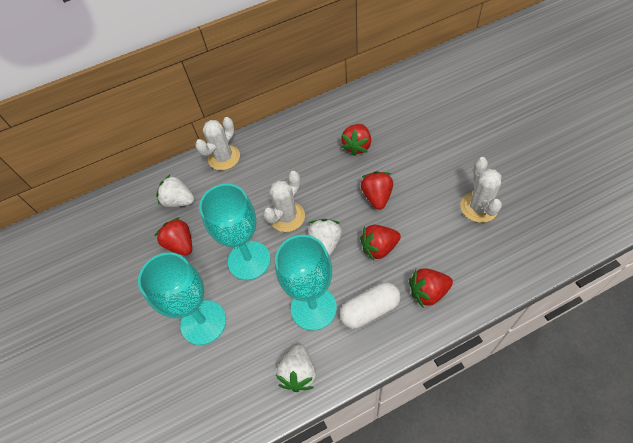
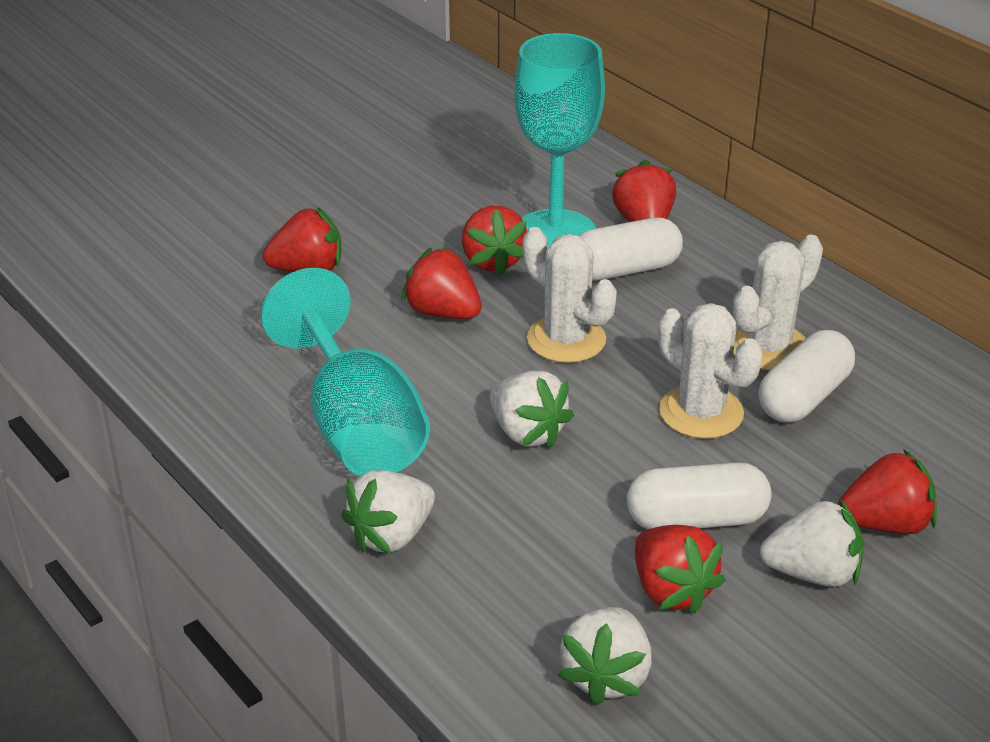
red strawberry: [155,217,192,255] [341,124,371,156] [360,225,401,261] [361,171,393,210] [409,268,453,307] = 5 -> [263,207,341,272] [401,247,482,319] [462,206,527,276] [612,160,676,222] [635,525,726,614] [837,449,937,534] = 6
turquoise goblet: [138,252,226,345] [199,184,271,280] [275,235,337,331] = 3 -> [261,268,430,476] [514,33,605,249] = 2
white capsule: [340,283,401,329] = 1 -> [579,217,683,281] [627,462,772,529] [758,330,855,423] = 3
white strawberry: [156,175,195,207] [276,344,316,392] [308,219,342,256] = 3 -> [341,470,435,554] [490,371,574,448] [558,607,652,705] [760,499,864,587] = 4

